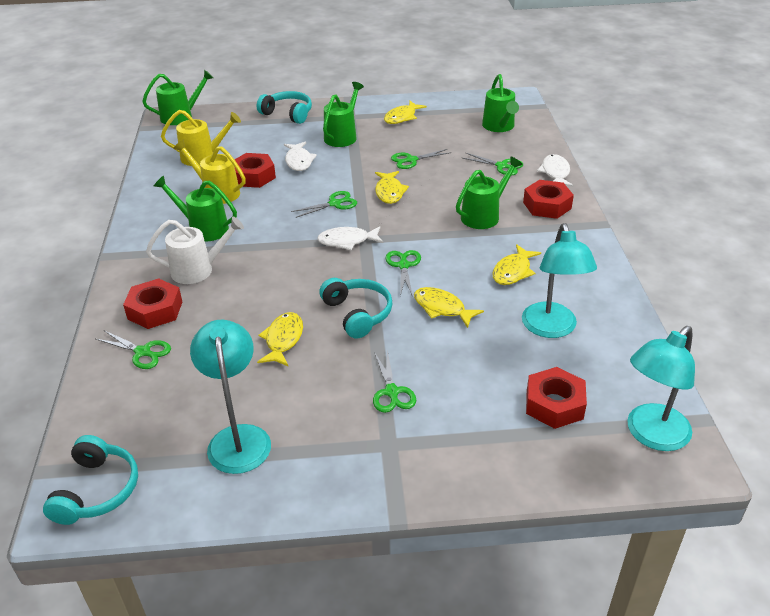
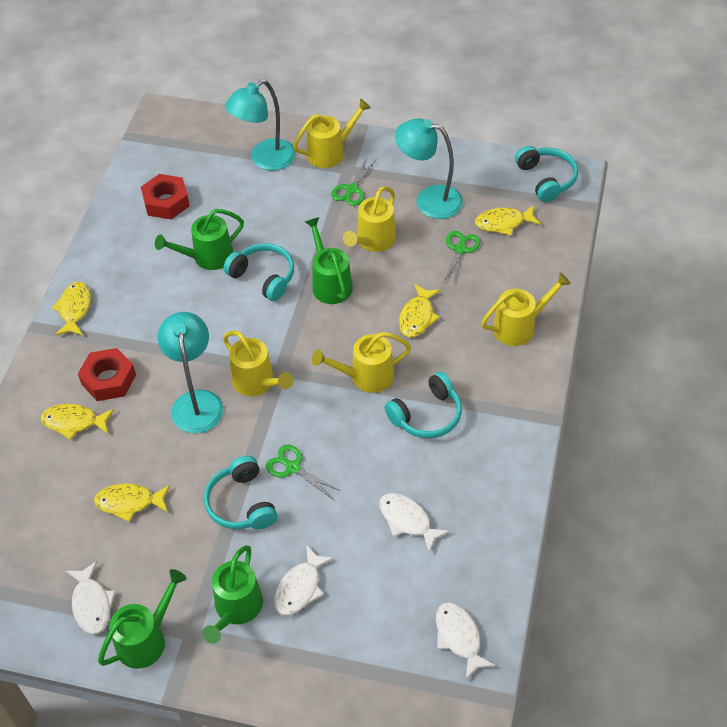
green scissors: [96,331,171,369] [291,191,357,218] [373,351,416,413] [386,250,421,296] [391,149,452,169] [463,153,523,175] = 6 -> [266,445,340,499] [331,159,376,206] [443,231,480,284] = 3
green watering can: [142,70,214,125] [153,176,237,241] [323,82,364,147] [456,157,523,229] [482,74,519,132] = 5 -> [98,569,187,669] [155,209,244,270] [202,545,263,644] [305,217,353,304] = 4
red nut: [123,278,182,329] [234,153,276,188] [523,180,574,219] [526,367,587,429] = 4 -> [78,348,136,401] [141,174,190,219] = 2
turquoise headphones: [43,435,138,525] [257,91,312,124] [319,278,393,339] = 3 -> [204,456,277,529] [224,243,294,301] [385,372,462,438] [515,146,578,202] = 4
white fish: [284,141,317,171] [317,226,383,250] [537,154,573,187] = 3 -> [66,561,116,634] [274,545,334,616] [379,493,450,552] [436,602,496,679] = 4
white watering can: [146,217,244,284] = 1 -> none = 0
yellow watering can: [161,110,241,166] [173,139,246,204] = 2 -> [223,331,293,396] [293,99,371,168] [312,332,411,393] [343,186,396,252] [481,273,571,346] = 5

